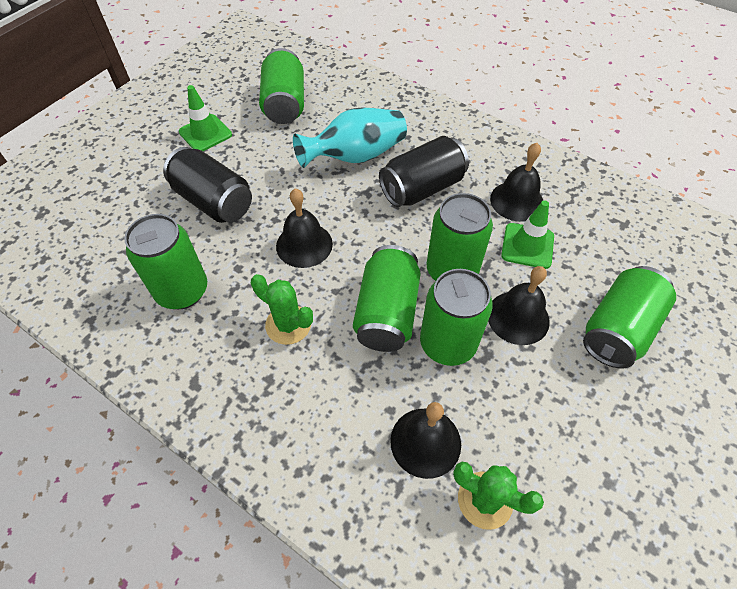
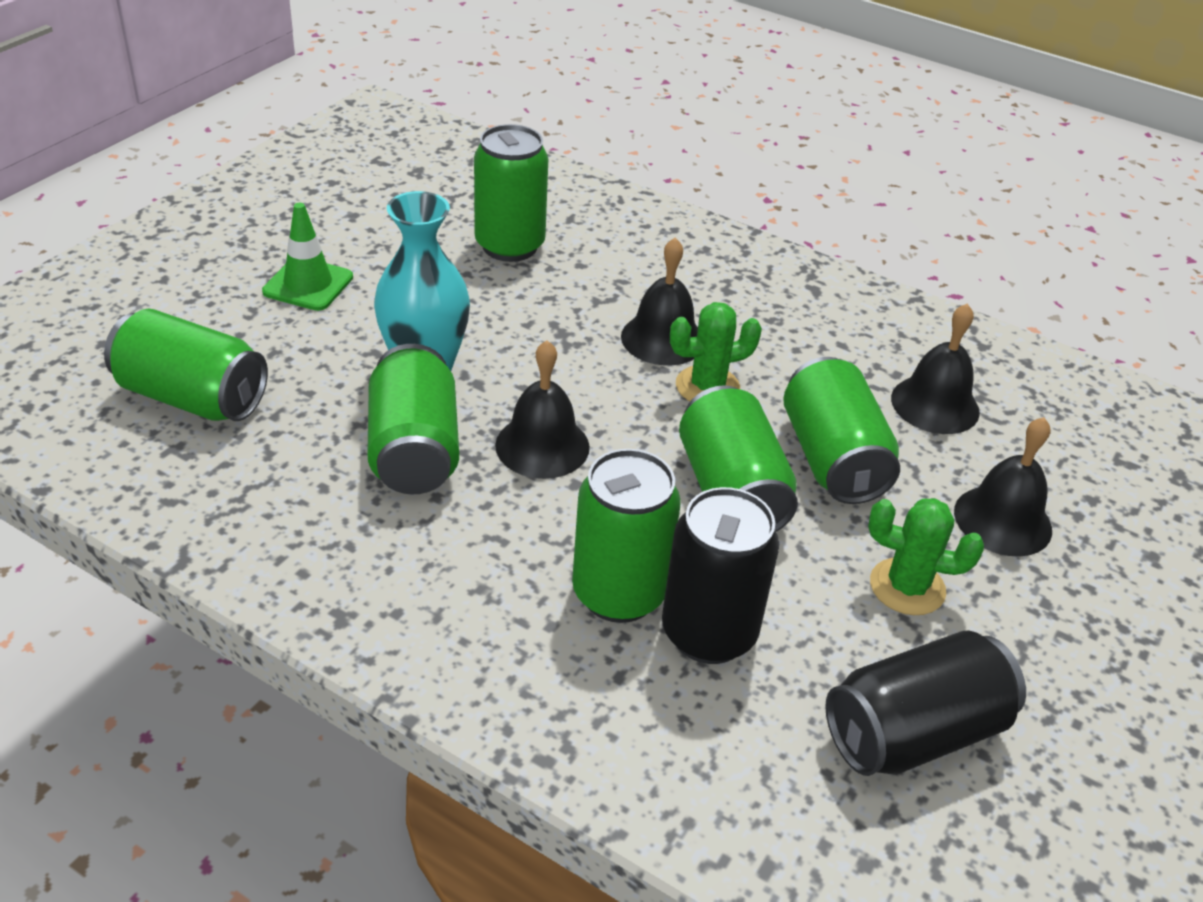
green traffic cone: [179,85,232,151] [501,200,554,269] = 2 -> [262,203,353,311] = 1

